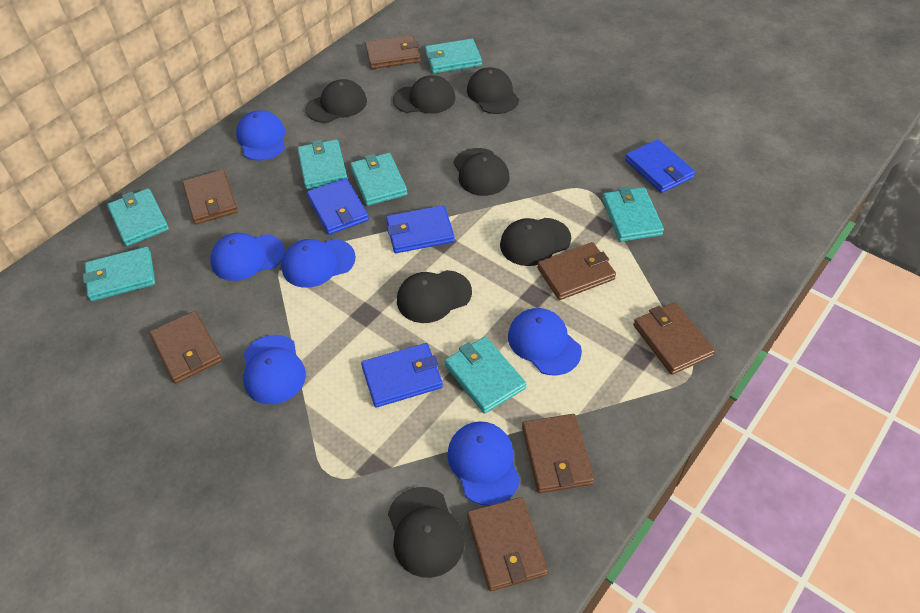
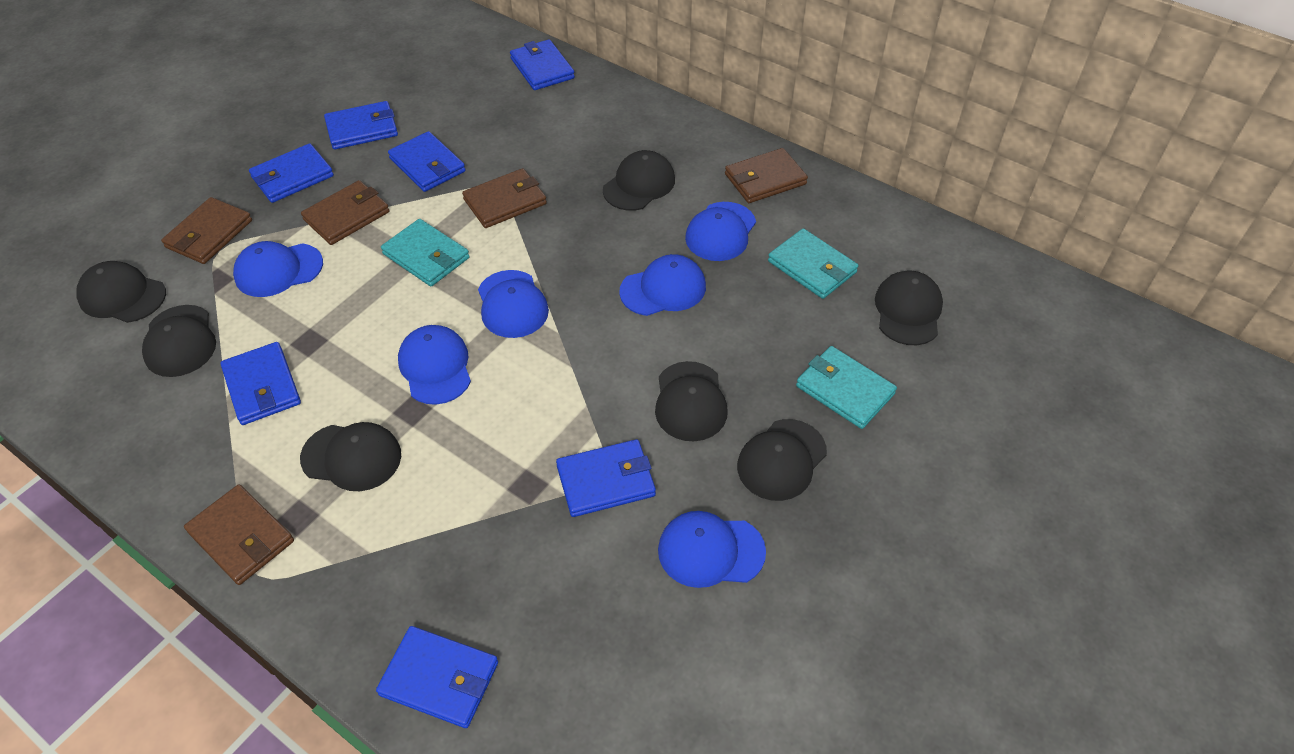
blue wallet: [307,178,369,235] [361,343,443,408] [386,205,455,253] [625,139,695,193] = 4 -> [220,342,301,425] [249,143,334,203] [324,101,398,149] [376,626,498,728] [388,131,466,192] [510,39,575,90] [556,439,656,517] = 7
brown wallet: [149,311,222,384] [182,170,238,225] [365,35,420,69] [467,497,548,591] [522,414,594,493] [537,242,616,300] [633,302,715,375] = 7 -> [161,197,252,264] [184,484,294,585] [301,180,389,245] [462,168,547,228] [725,148,808,203] = 5
turquoise wallet: [83,247,155,301] [107,188,169,246] [297,139,348,190] [350,153,407,206] [425,39,482,73] [444,336,526,414] [602,187,664,242] = 7 -> [381,219,470,286] [768,228,858,299] [796,346,897,429] = 3

